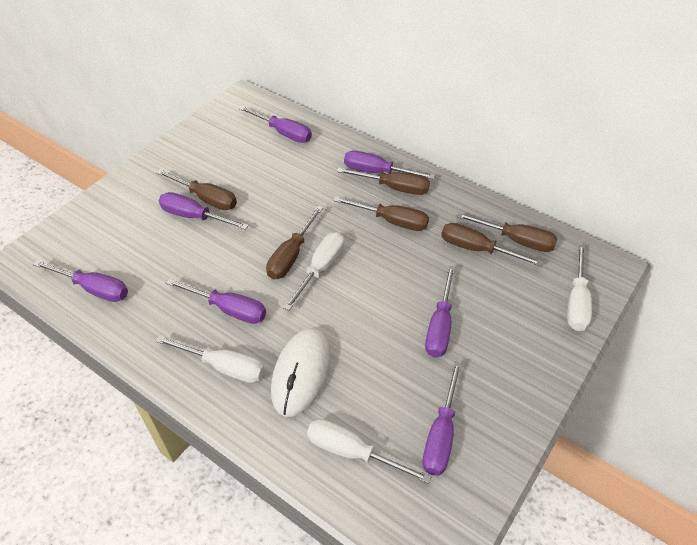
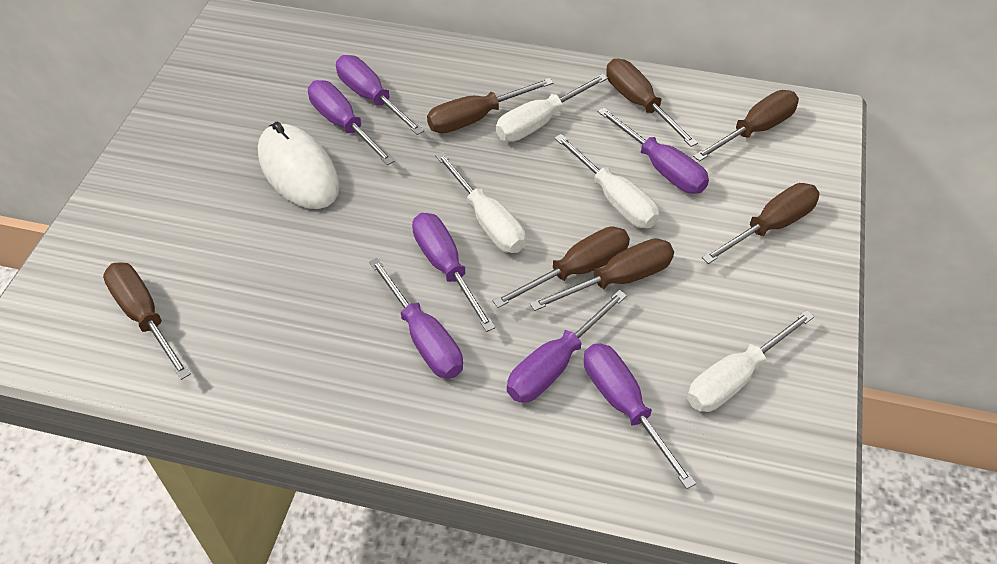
brown screwdriver: [156,169,237,210] [266,206,323,279] [333,196,429,231] [337,168,430,195] [441,223,543,266] [456,212,557,252] = 6 -> [103,262,191,380] [427,78,554,133] [493,226,630,308] [530,238,674,311] [606,59,698,147] [693,90,799,161] [702,183,820,264] = 7

